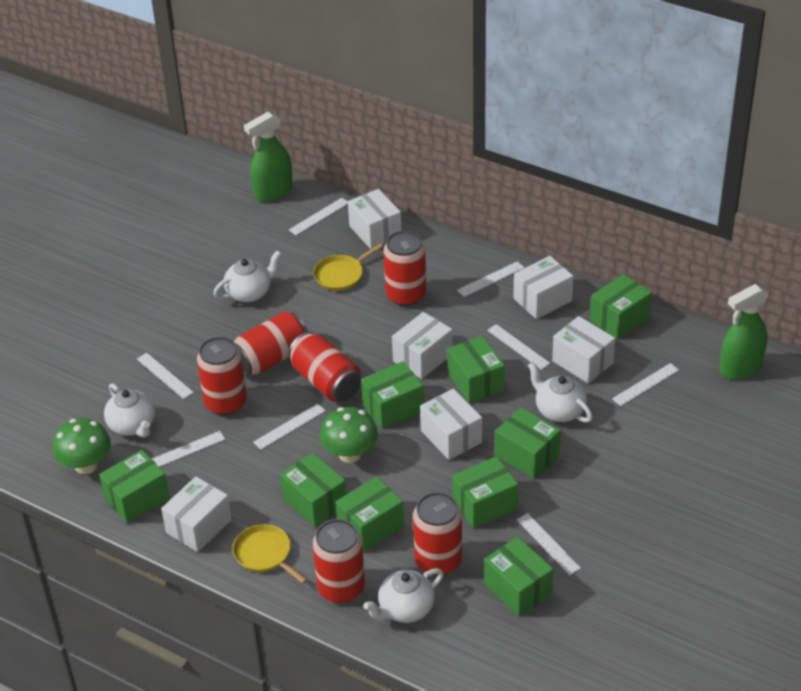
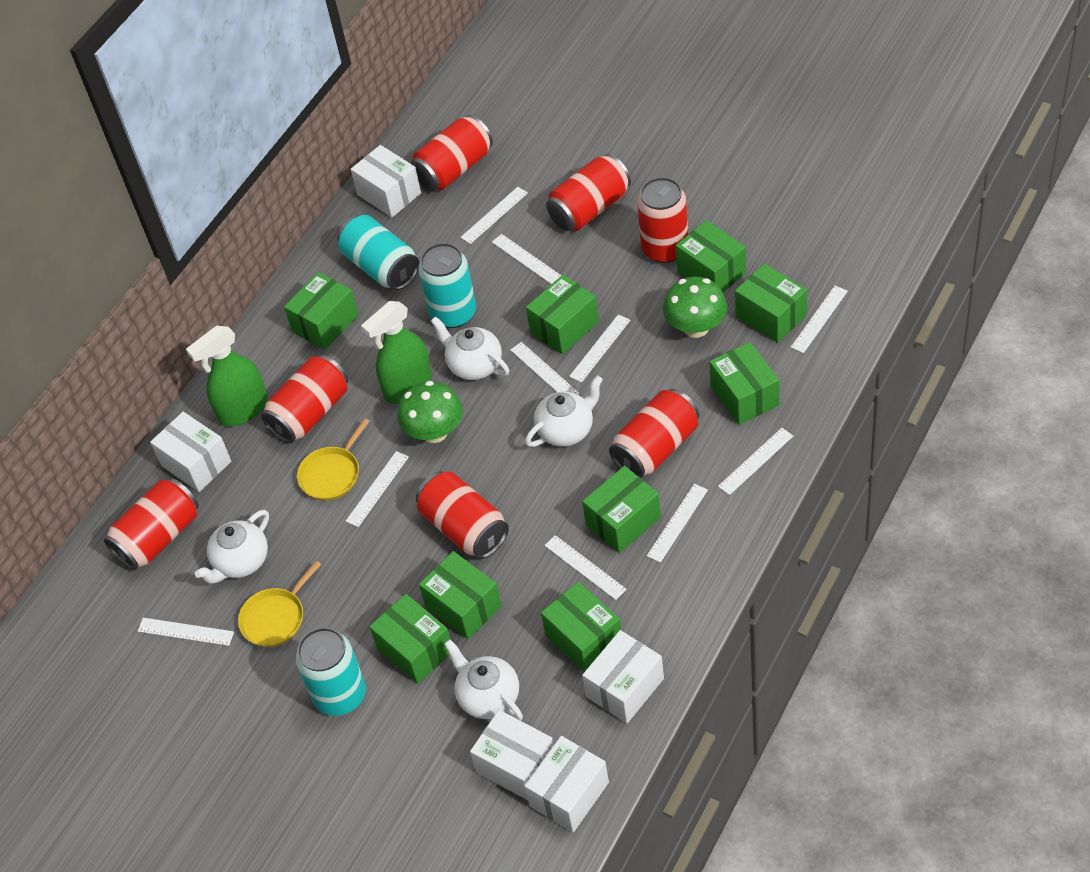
red can: [197,337,247,415] [234,311,308,376] [288,332,362,401] [312,519,365,603] [383,231,426,306] [413,492,462,576] = 6 -> [104,478,199,570] [261,355,348,443] [411,115,493,191] [416,471,509,559] [546,154,631,231] [609,389,699,478] [637,177,688,263] = 7
turquoise can: none = 0 -> [296,627,366,716] [337,215,419,290] [418,243,476,328] = 3
white box: [161,477,232,552] [348,189,402,249] [392,312,453,379] [420,389,482,460] [513,256,574,319] [552,316,615,384] = 6 -> [150,412,231,492] [351,145,421,217] [470,710,554,800] [525,736,609,833] [582,630,664,723] = 5
white ruler: [137,353,194,399] [152,431,225,467] [253,404,326,450] [289,198,348,235] [457,261,524,297] [487,324,551,370] [517,513,581,575] [612,363,679,406] = 8 -> [138,618,234,646] [346,451,409,527] [460,187,528,244] [492,234,562,284] [510,342,580,395] [544,535,627,600] [569,314,630,383] [647,484,708,563] [718,428,793,495] [790,286,848,353] = 10

